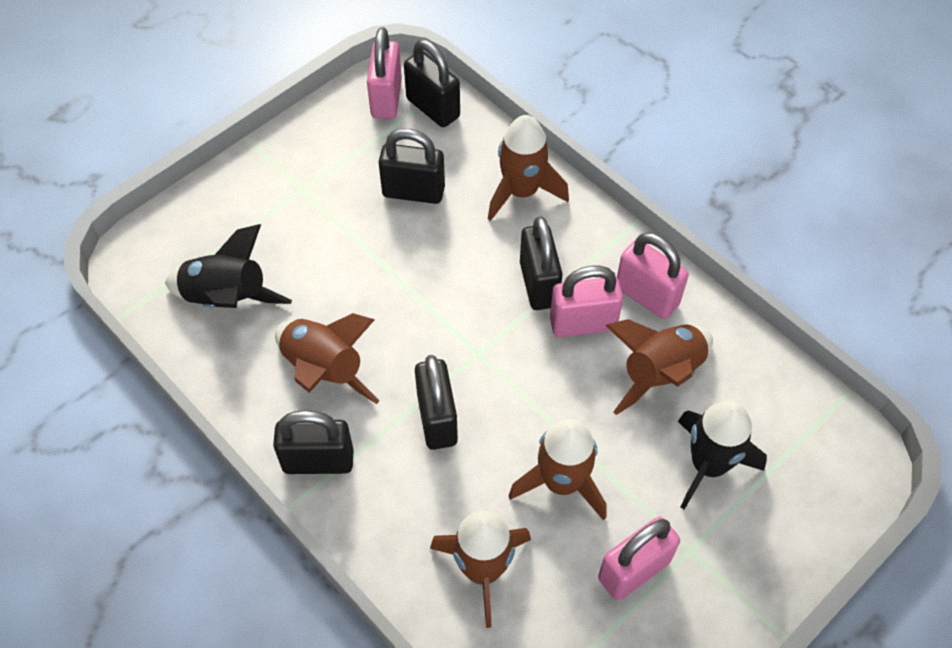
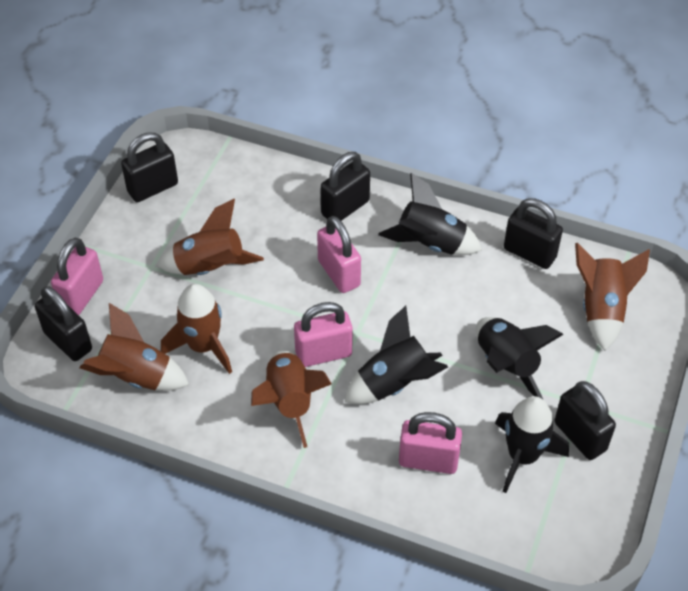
black rocket: [165,224,292,308] [678,401,767,510] = 2 -> [345,306,448,404] [378,173,482,255] [476,317,564,400] [495,396,569,493] = 4

